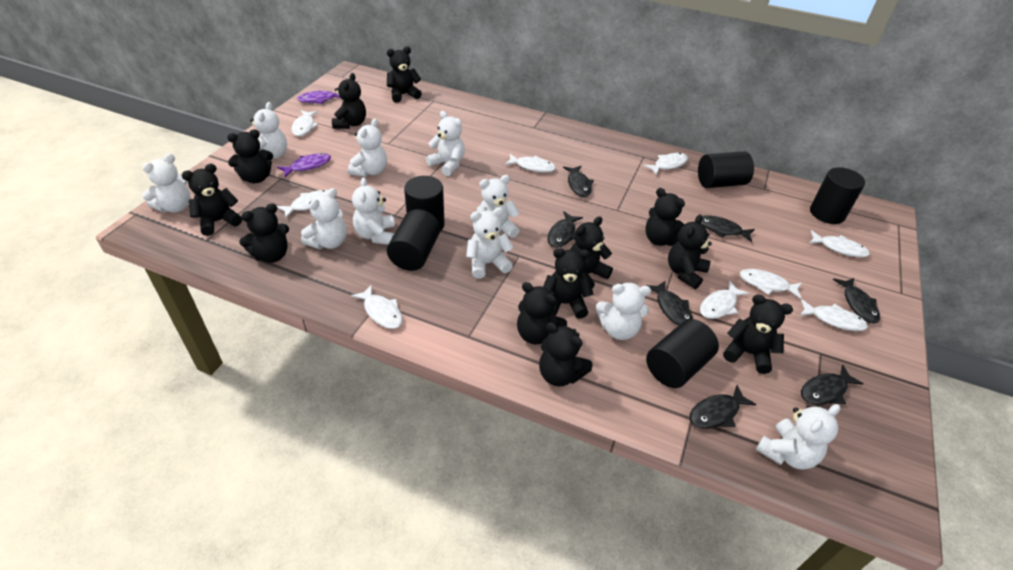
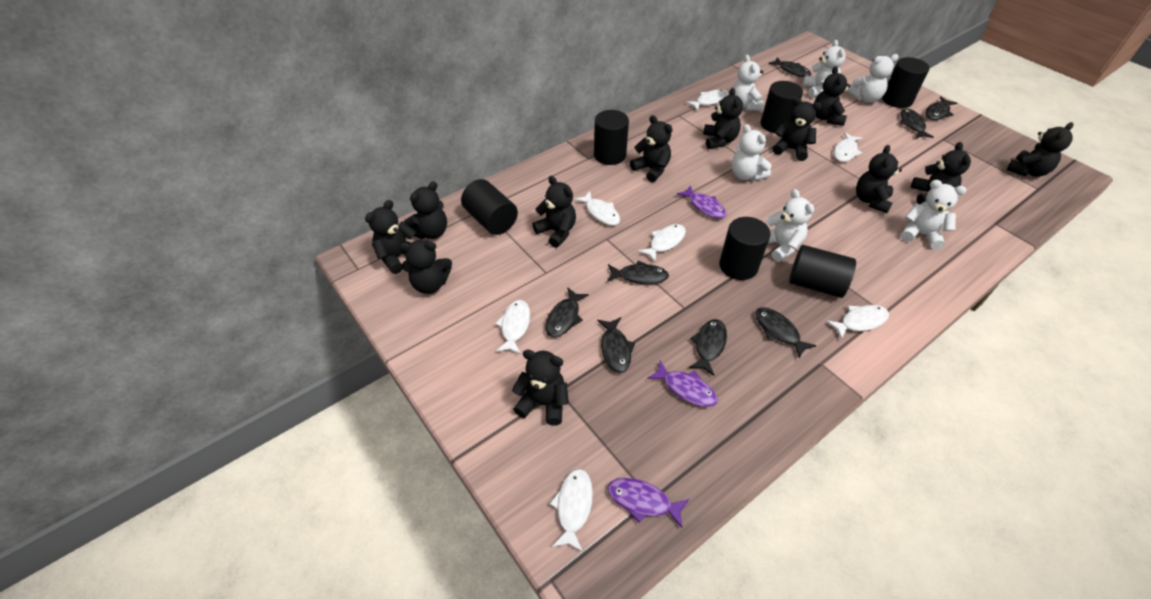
black cylinder: [387,209,440,271] [404,176,444,231] [646,319,719,388] [698,151,754,188] [810,167,865,224] = 5 -> [461,179,518,235] [594,110,629,165] [719,217,770,280] [761,81,803,133] [789,245,856,298] [882,57,930,108] = 6
black fish: [547,212,583,248] [563,166,594,197] [645,280,693,325] [689,385,756,428] [700,215,755,242] [801,365,864,405] [833,278,880,323] = 7 -> [545,287,589,338] [597,317,635,373] [607,260,669,284] [689,319,727,376] [756,307,817,359] [768,57,811,77] [900,108,934,138] [925,96,957,120] = 8
purple fish: [277,153,331,177] [297,91,341,104] = 2 -> [608,478,689,528] [647,360,718,407] [676,185,726,219] = 3
white fish: [277,190,329,218] [292,110,319,136] [351,284,403,329] [504,154,556,172] [644,153,688,175] [700,281,749,319] [740,269,802,299] [800,299,868,331] [808,230,870,257] = 9 -> [495,300,530,354] [550,469,593,552] [574,191,620,225] [638,224,686,262] [686,90,728,110] [826,305,889,339] [834,132,862,162] = 7
white teddy bear: [142,153,190,213] [250,102,287,159] [301,188,347,249] [348,119,387,177] [352,177,395,245] [426,111,465,176] [466,207,514,278] [477,175,520,238] [596,283,651,340] [756,404,840,470] = 10 -> [732,55,764,111] [732,124,771,181] [766,189,814,262] [803,40,846,97] [847,54,899,103] [901,180,966,249] = 6

